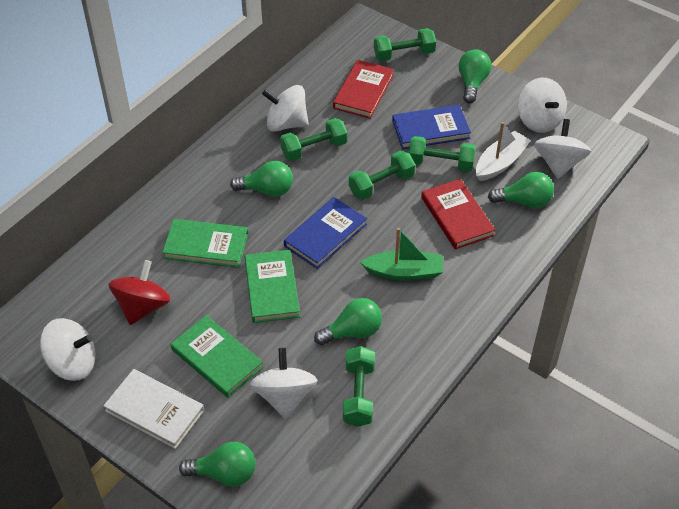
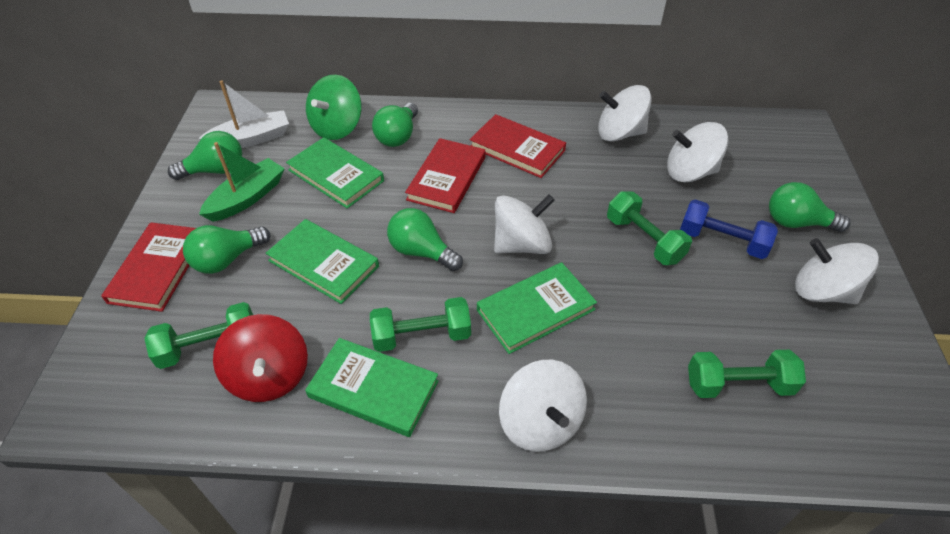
blue book: [284,197,367,269] [392,105,471,149] = 2 -> none = 0
blue dumbbell: none = 0 -> [680,200,778,259] = 1
green book: [162,219,248,268] [171,315,263,398] [245,250,300,323] = 3 -> [266,219,379,304] [286,137,384,209] [305,338,439,437] [477,262,597,354] = 4
green dumbbell: [280,118,347,161] [343,346,375,427] [349,151,415,200] [374,28,436,61] [408,136,476,172] = 5 -> [144,302,253,369] [370,297,471,352] [607,191,692,265] [688,350,806,398] = 4
green spinning top: none = 0 -> [306,75,362,140] = 1
red book: [333,60,394,119] [421,179,495,249] = 2 -> [101,222,196,312] [405,138,485,213] [470,114,566,178] = 3
white book: [103,369,204,449] = 1 -> none = 0

